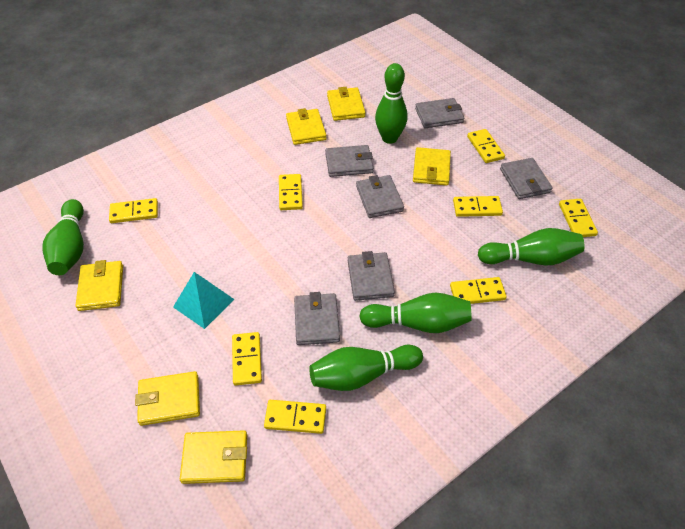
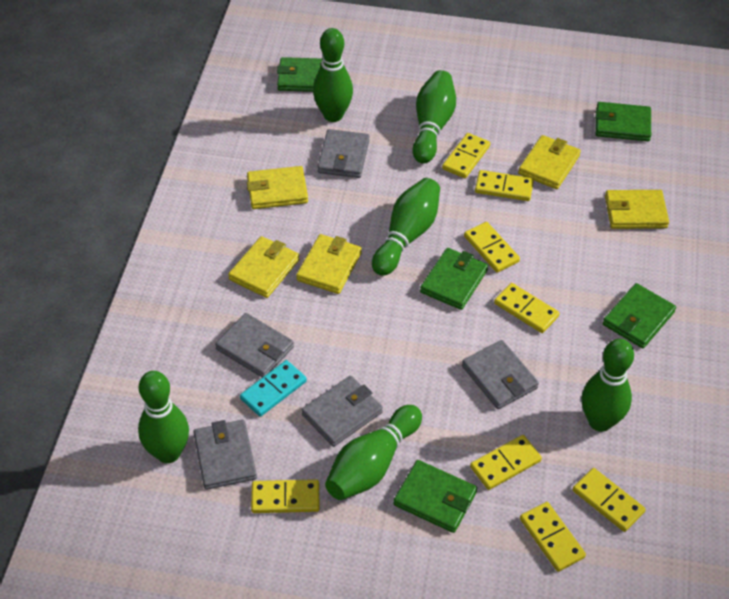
green bowling pin: [42,199,84,275] [309,345,423,391] [359,292,472,333] [375,63,408,144] [478,228,584,265] = 5 -> [138,371,189,463] [313,28,353,122] [325,405,422,500] [372,178,440,276] [413,70,456,164] [582,339,634,432] = 6
green wallet: none = 0 -> [277,57,323,92] [393,460,477,533] [420,248,488,310] [596,102,651,141] [603,283,676,348] = 5
grey wallet: [294,292,340,345] [325,145,373,177] [348,251,395,301] [356,175,404,218] [415,98,464,128] [500,158,553,199] = 6 -> [193,420,257,490] [215,313,294,377] [302,376,383,447] [317,129,369,178] [462,340,539,409] = 5
turquoise domino: none = 0 -> [240,360,307,417] = 1
turquoise pyramid: [173,272,235,329] = 1 -> none = 0
yellow wallet: [75,260,123,311] [135,371,200,426] [180,430,247,484] [286,108,327,145] [327,87,366,121] [413,147,451,186] = 6 -> [228,236,299,298] [247,166,308,209] [296,234,362,294] [518,135,581,189] [605,190,669,229] = 5

